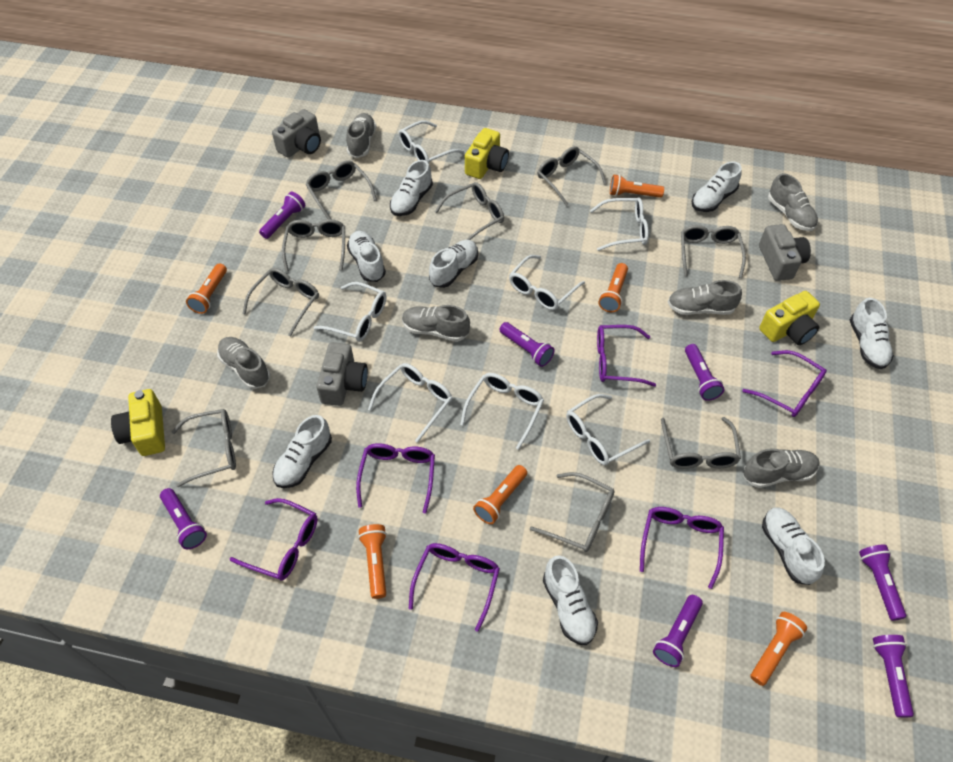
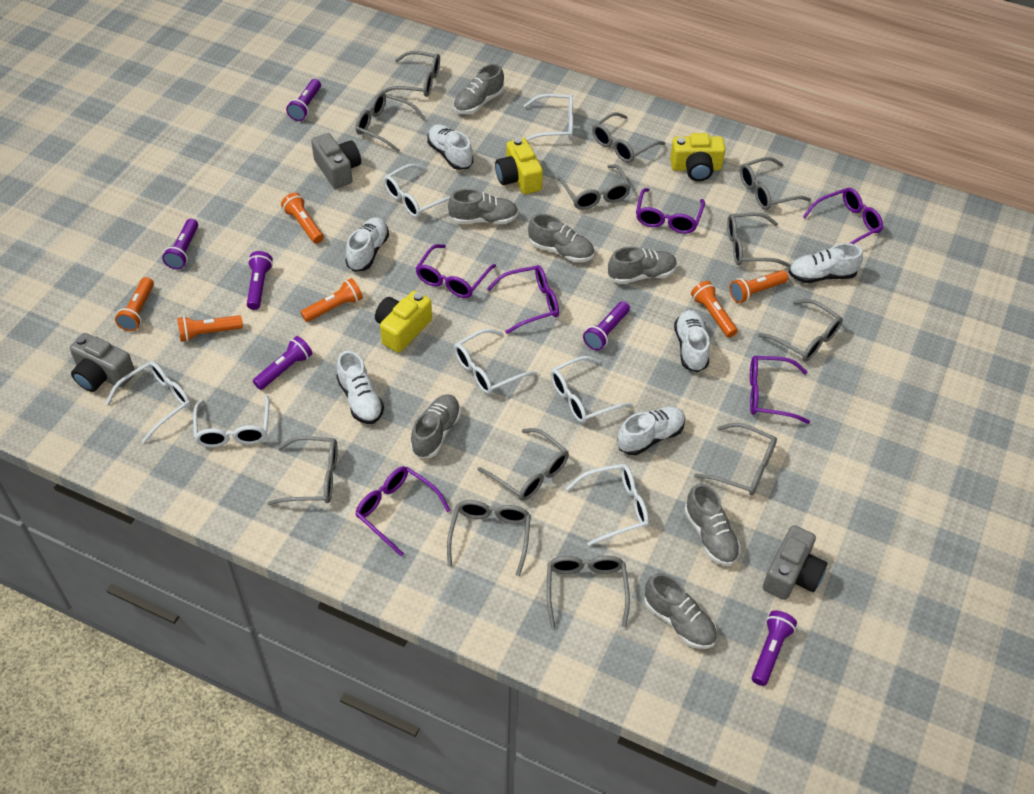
grey glasses: [172,409,236,487] [242,268,319,336] [282,219,345,272] [305,161,377,219] [435,182,504,240] [530,472,615,552] [537,146,607,206] [661,417,741,469] [681,225,746,278] = 9 -> [267,436,338,505] [355,92,426,153] [381,51,440,97] [447,500,531,576] [478,428,569,501] [547,556,630,628] [557,165,631,210] [592,112,665,163] [694,423,777,495] [727,212,790,267] [740,157,811,210] [758,299,843,361] = 12
grey shoe: [217,337,270,389] [346,113,376,158] [402,305,470,342] [668,280,742,315] [744,448,819,488] [768,173,818,231] = 6 -> [410,394,461,458] [448,189,518,224] [453,64,504,114] [528,214,594,263] [608,246,677,284] [644,573,717,649] [684,483,741,566] = 7
purple flashlight: [160,488,207,549] [259,192,305,239] [499,322,555,367] [653,595,703,667] [685,344,725,401] [859,545,906,621] [873,635,914,718] = 7 -> [162,219,198,269] [247,251,273,310] [253,336,312,390] [286,79,321,121] [583,301,630,350] [752,610,797,686] = 6
white shoe: [272,415,332,488] [347,231,386,282] [390,160,433,216] [429,240,478,288] [543,555,598,645] [692,161,742,212] [762,507,825,585] [850,298,894,369] = 8 -> [337,351,384,424] [346,217,389,272] [427,124,473,170] [617,407,685,455] [674,310,710,372] [788,243,863,283] = 6

